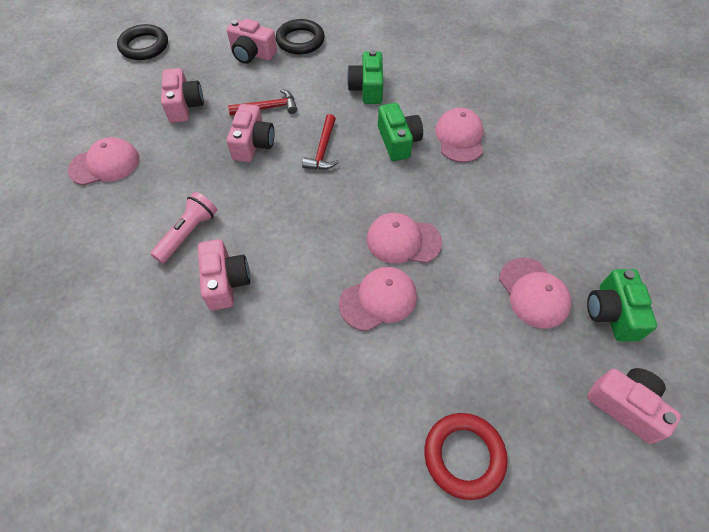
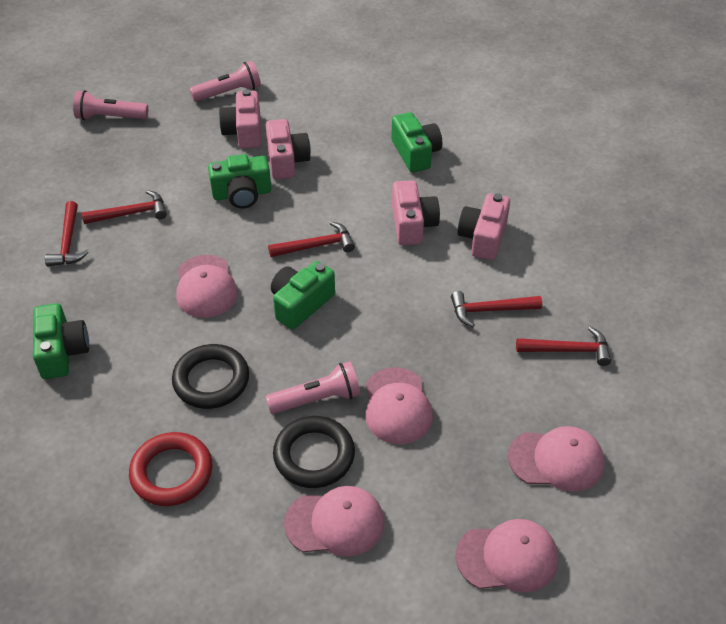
green camera: [347,50,383,104] [378,103,423,161] [587,269,657,342] = 3 -> [33,303,89,379] [208,154,271,209] [271,261,335,330] [391,112,442,173] = 4
pink camera: [161,68,204,123] [198,239,250,311] [227,19,277,64] [227,104,274,162] [587,368,681,444] = 5 -> [219,89,261,149] [266,119,311,180] [392,180,440,245] [458,193,510,260] = 4
pink flashlight: [151,192,217,263] = 1 -> [73,90,148,120] [190,61,261,102] [266,361,361,414] = 3
red hammer: [228,89,297,115] [302,114,339,170] = 2 -> [45,201,89,266] [82,190,167,224] [268,222,355,257] [451,291,542,327] [516,327,611,366] = 5

